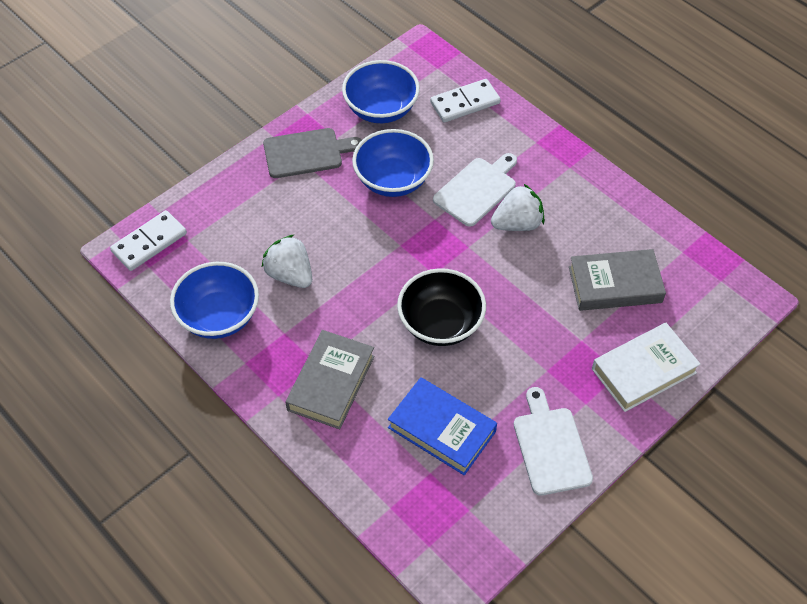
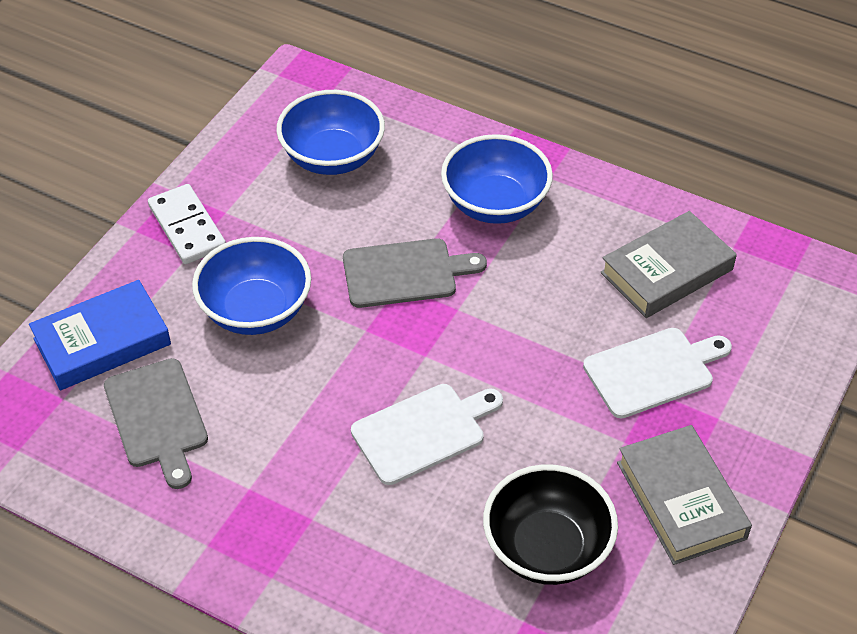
grey cutting board: [263,128,362,178] = 1 -> [104,358,208,489] [343,238,487,308] = 2
white book: [592,323,701,412] = 1 -> none = 0
white domino: [110,210,187,271] [430,79,501,122] = 2 -> [148,184,226,264] = 1
white strawberry: [262,235,312,288] [491,184,544,231] = 2 -> none = 0

